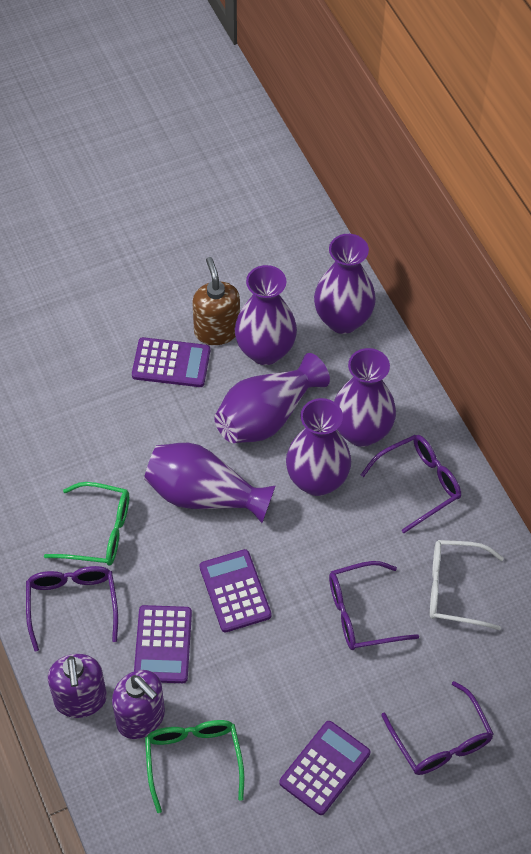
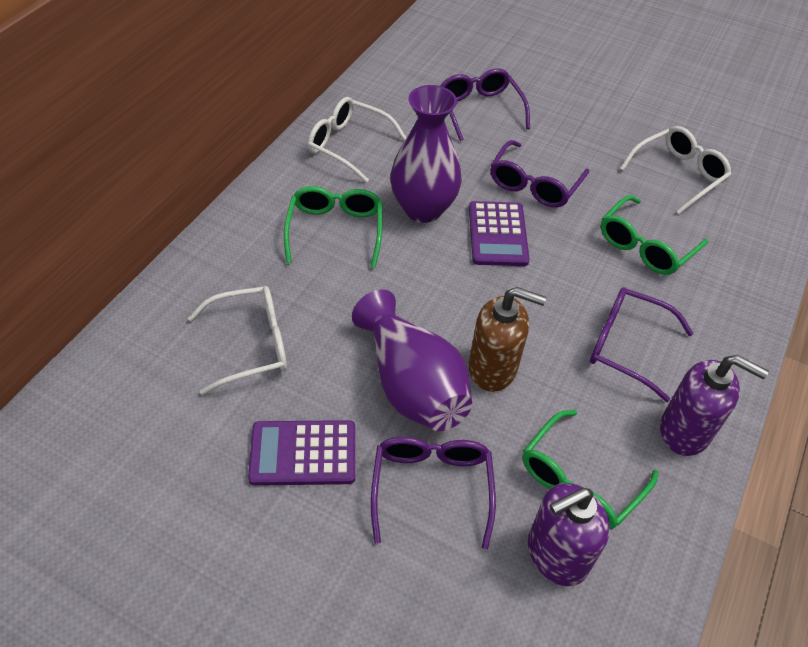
green glasses: [44,482,129,565] [145,720,244,813] = 2 -> [284,186,383,268] [523,410,659,530] [601,195,708,275] = 3
purple calculator: [132,337,210,387] [134,605,192,683] [200,549,272,633] [279,721,370,815] = 4 -> [248,420,355,486] [469,201,530,266] = 2
purple vase: [144,443,276,523] [214,353,330,443] [235,265,297,365] [286,398,351,496] [314,234,376,334] [334,348,396,447] = 6 -> [352,290,472,431] [390,85,462,223] = 2
white glasses: [430,540,504,630] = 1 -> [188,286,287,395] [307,97,407,182] [620,126,732,214] = 3

